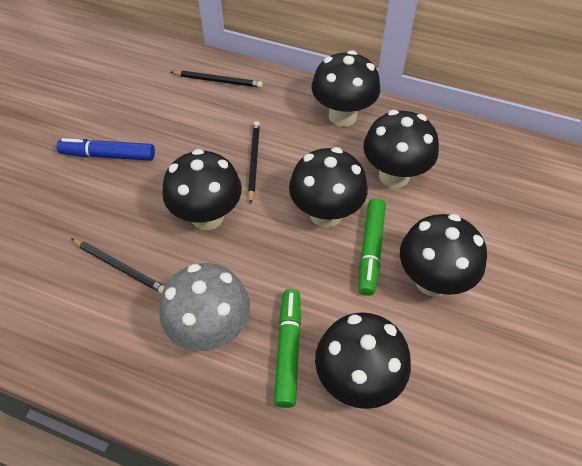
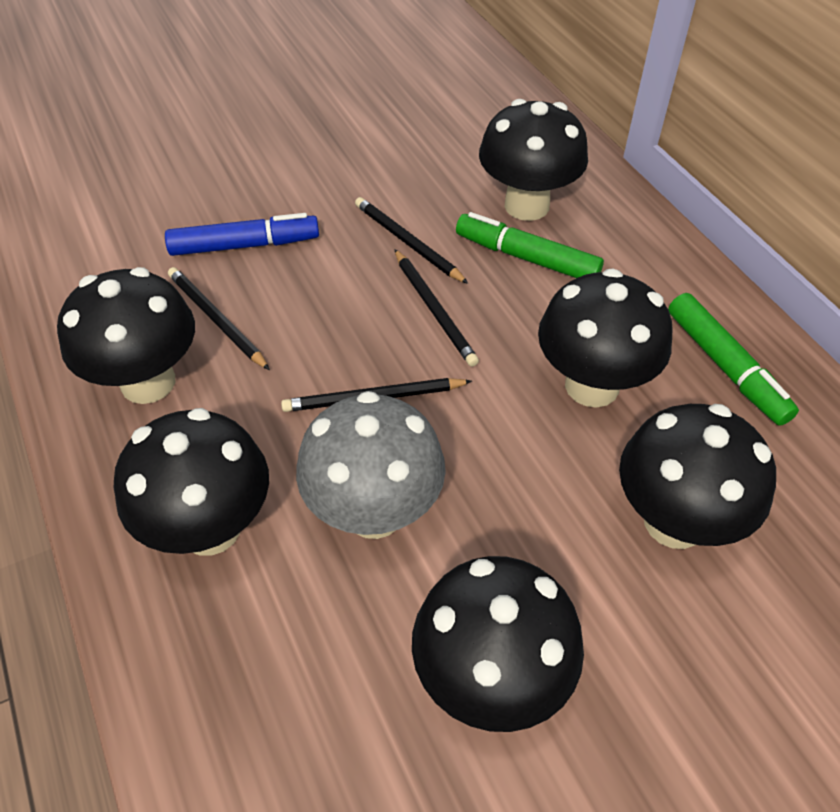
black pencil: [71,238,165,294] [171,71,263,88] [248,121,260,204] = 3 -> [168,267,270,370] [281,378,472,412] [355,197,469,284] [394,249,479,367] = 4

